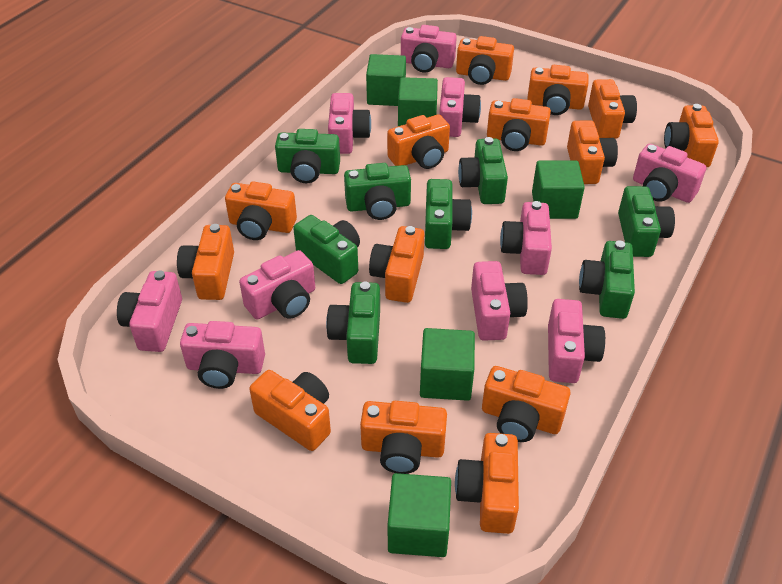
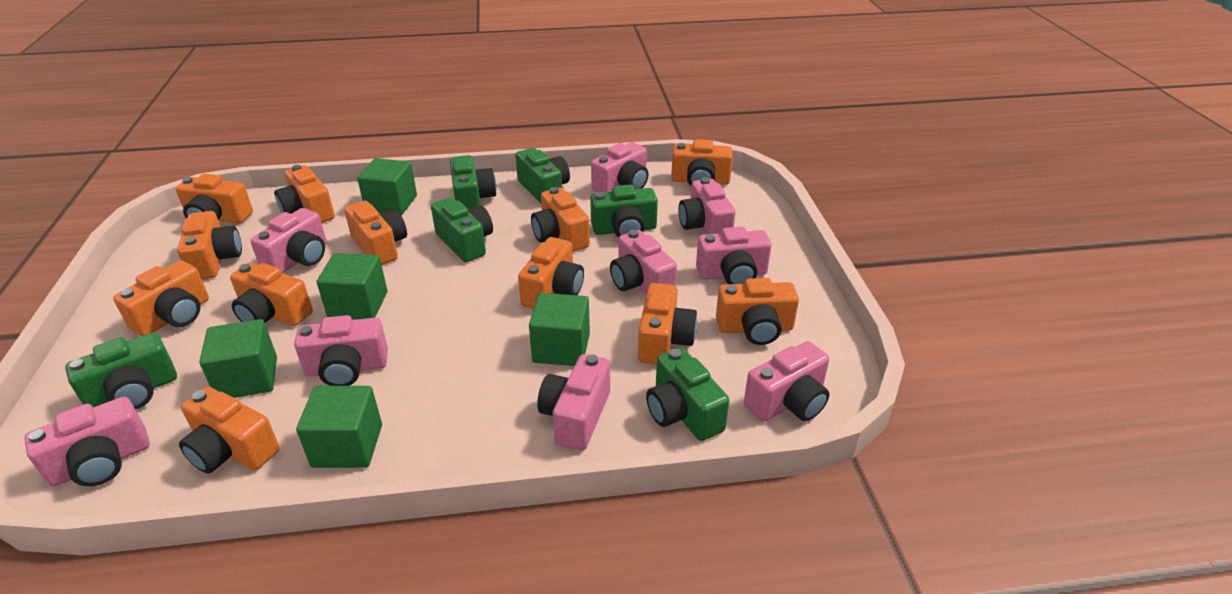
green camera: [275,129,340,183] [293,215,360,284] [326,282,380,364] [344,163,411,220] [425,179,472,249] [458,137,508,204] [579,240,635,319] [618,186,675,257] = 8 -> [65,332,177,410] [431,197,493,262] [450,155,496,209] [515,148,570,203] [590,185,658,238] [646,347,729,441] = 6
orange camera: [177,224,234,300] [225,181,297,240] [249,370,331,451] [360,401,447,474] [369,226,424,303] [387,114,450,169] [455,433,519,534] [456,36,514,85] [482,366,570,442] [487,98,551,151] [527,65,589,115] [567,121,618,184] [588,79,637,139] [664,104,719,168] = 14 -> [113,261,209,336] [176,174,253,223] [177,211,242,279] [179,387,279,474] [230,263,313,326] [274,165,335,223] [344,201,407,265] [518,237,584,309] [531,187,590,252] [638,283,697,365] [671,139,733,186] [716,278,799,345] = 12
pink camera: [117,271,182,352] [180,321,265,389] [239,250,315,319] [328,93,371,154] [401,25,457,73] [439,77,481,137] [471,261,528,341] [500,201,552,275] [548,299,605,383] [633,144,706,203] = 10 -> [24,397,150,486] [250,208,327,273] [294,315,388,386] [537,354,610,450] [591,142,649,193] [610,230,677,295] [678,177,736,235] [696,227,771,284] [744,341,830,422] = 9

